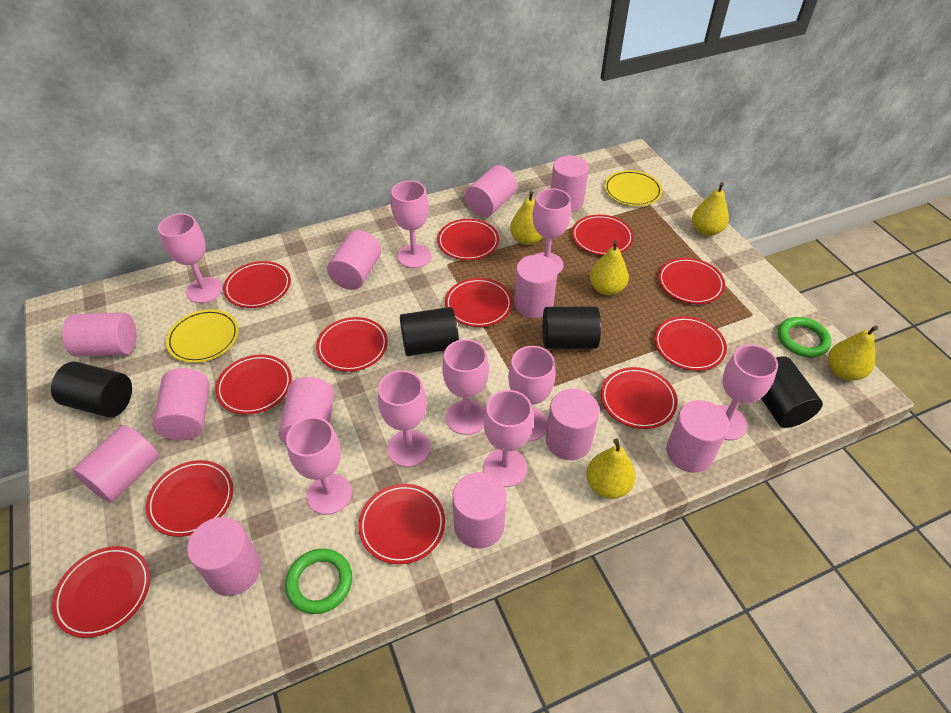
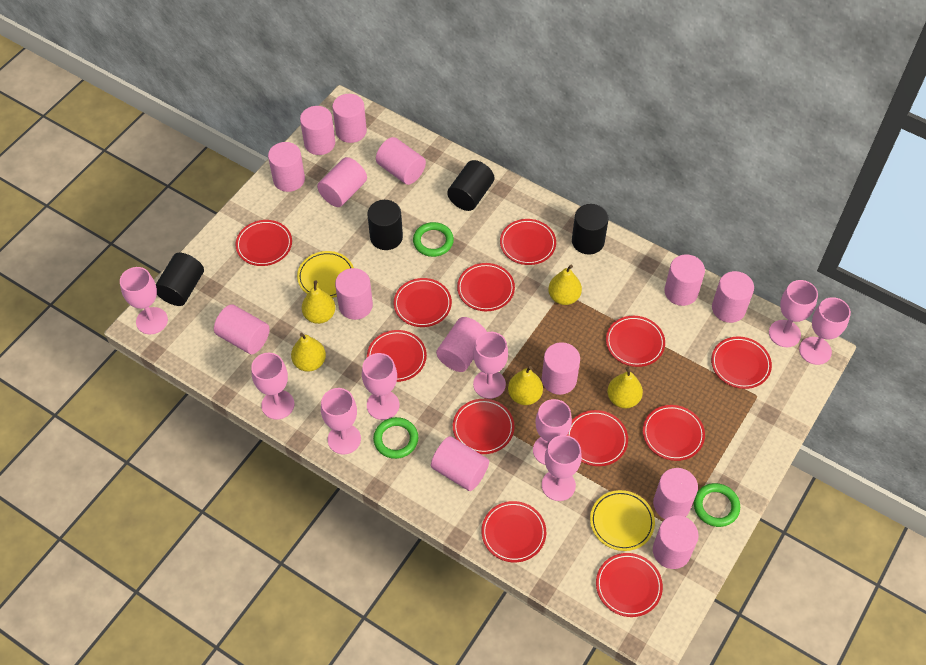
green ring: [285,549,352,614] [778,317,832,357] = 2 -> [373,417,418,459] [413,222,454,257] [694,483,740,527] = 3
pink cylinder: [62,312,137,356] [72,425,159,503] [152,368,210,441] [187,517,261,596] [279,377,334,445] [327,230,381,290] [452,472,506,549] [465,165,517,217] [514,255,558,318] [546,389,599,460] [551,156,589,212] [666,400,730,473] = 12 -> [214,305,270,354] [268,142,305,192] [300,106,335,155] [317,157,367,207] [332,94,367,143] [335,268,373,320] [376,137,426,185] [431,436,489,491] [436,317,487,372] [542,342,580,395] [653,468,698,519] [653,515,699,569] [664,254,705,306] [712,271,754,323] = 14

